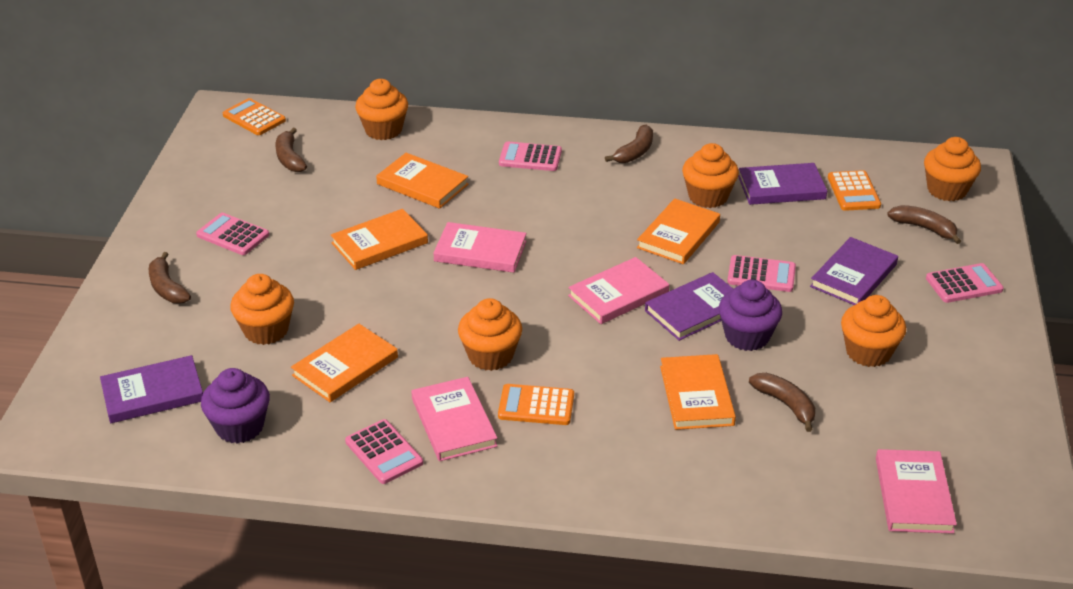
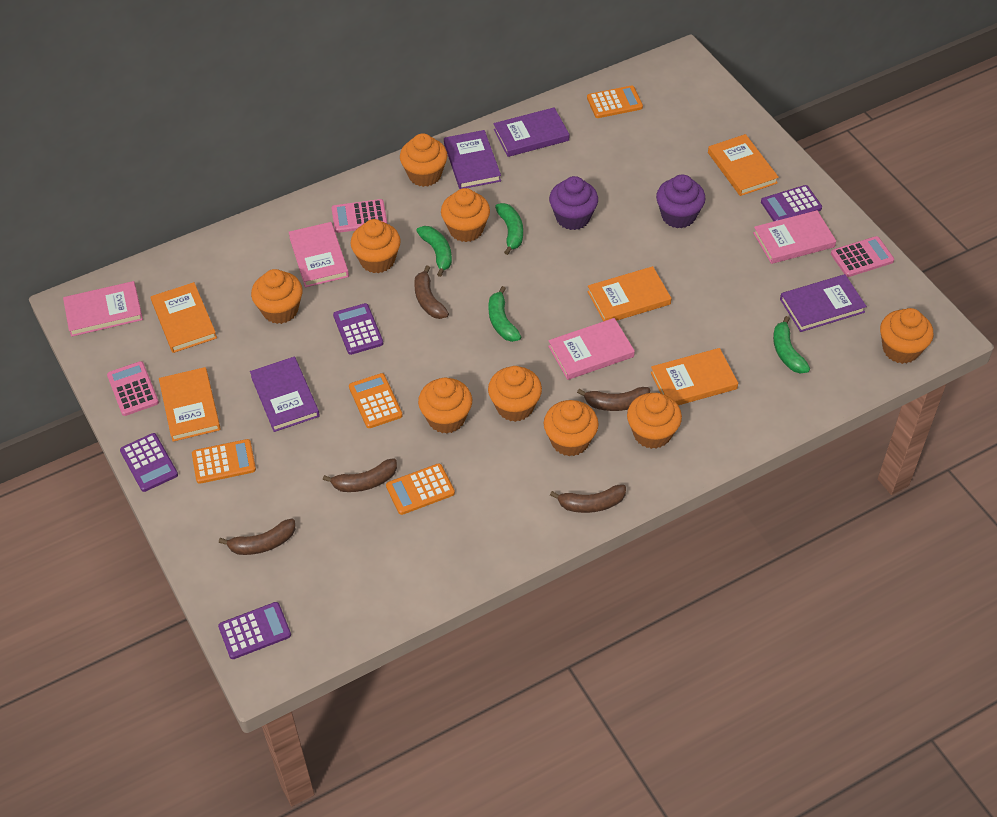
green banana: none = 0 -> [416,226,452,277] [489,286,521,342] [495,203,523,255] [773,316,810,374] = 4
orange calculator: [223,98,286,135] [498,384,574,425] [828,170,881,211] = 3 -> [192,439,256,484] [349,373,403,428] [386,463,455,515] [587,85,643,118] = 4
orange cupcake: [230,274,294,345] [355,79,408,140] [458,298,522,371] [682,143,739,208] [841,295,906,367] [924,137,981,201] = 6 -> [251,269,303,324] [350,219,401,273] [400,133,448,187] [418,378,472,433] [441,188,490,242] [488,366,542,422] [544,400,599,456] [627,393,682,449] [880,308,934,364] = 9
pink calculator: [196,213,269,255] [345,419,423,484] [499,141,562,171] [727,255,796,292] [926,263,1004,303] = 5 -> [107,361,159,416] [331,199,387,233] [831,236,894,277] = 3
purple calculator: none = 0 -> [120,433,178,492] [218,602,291,659] [333,303,383,355] [761,185,822,221] = 4

